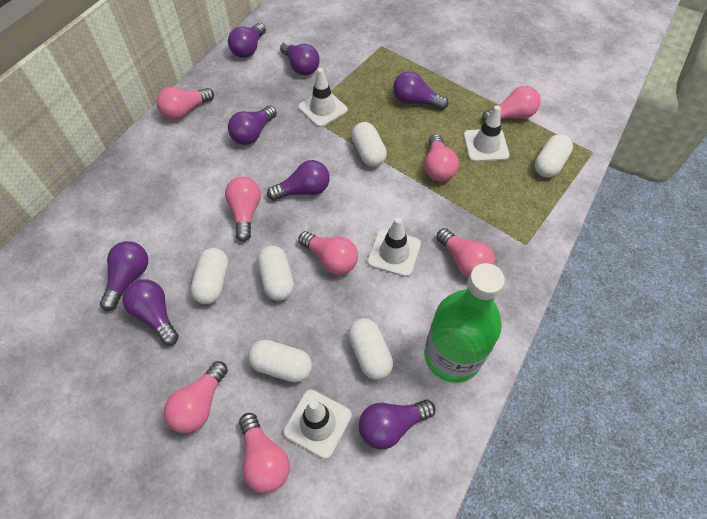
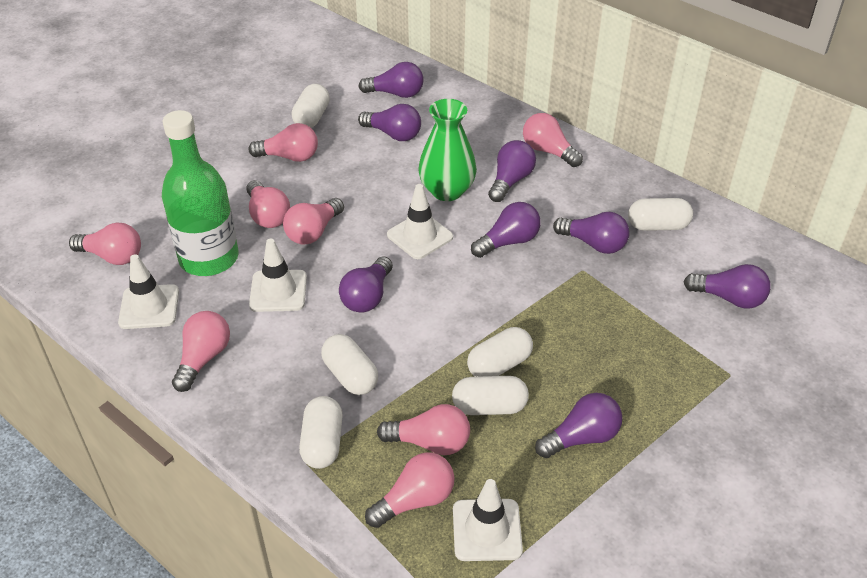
green vase: none = 0 -> [418,99,477,201] = 1

